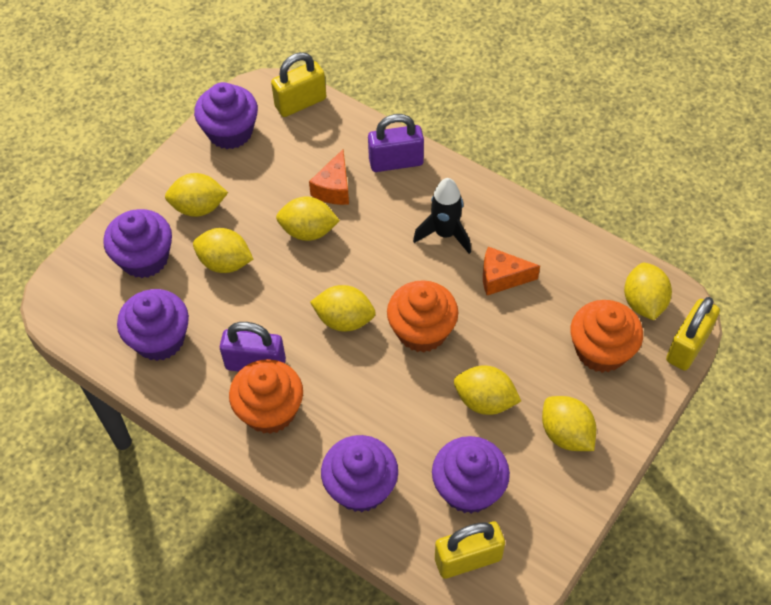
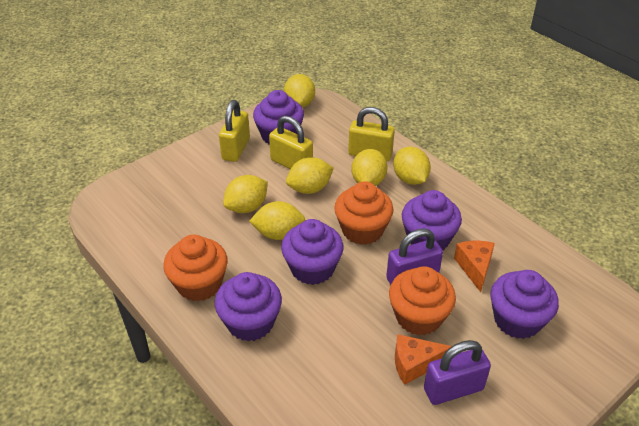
black rocket: [413,178,471,254] = 1 -> none = 0
yellow lemon: [165,173,228,217] [193,228,253,273] [276,197,340,241] [310,285,375,332] [454,365,521,415] [542,396,596,451] [624,263,672,320] = 7 -> [223,175,268,213] [249,201,305,240] [284,74,315,107] [286,157,334,194] [351,149,387,186] [393,147,431,185] = 6

